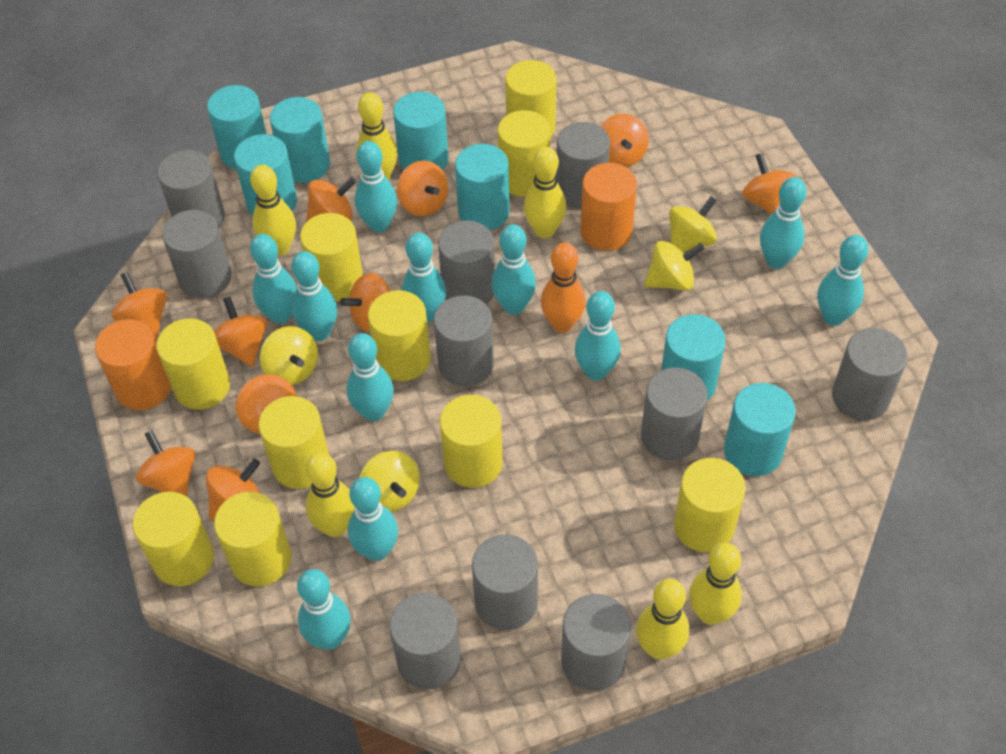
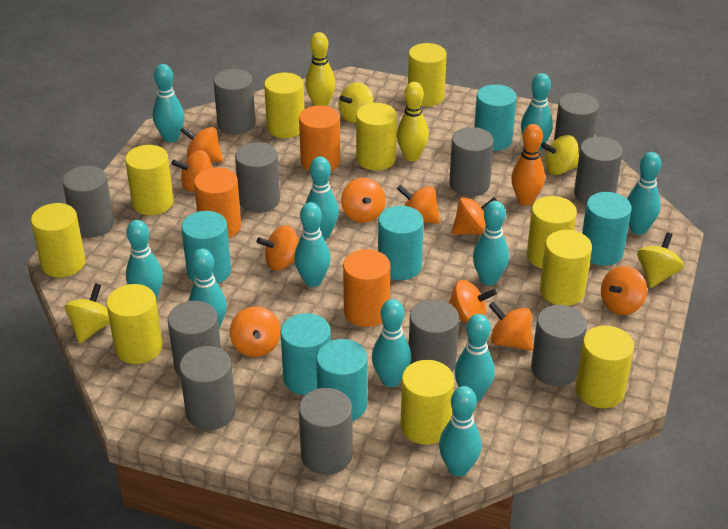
grey cylinder: [158,150,225,228] [162,210,232,298] [389,593,461,689] [434,295,494,387] [438,221,495,304] [472,534,538,630] [556,122,610,209] [561,594,631,691] [641,367,708,460] [832,328,908,421] = 10 -> [62,166,114,238] [168,301,221,377] [179,346,236,430] [213,69,256,134] [235,142,280,213] [299,388,353,475] [409,299,459,372] [449,127,494,197] [531,305,587,386] [554,93,599,152] [574,137,623,205] = 11
orange cylinder: [95,319,171,410] [580,163,637,251] = 2 -> [194,167,241,238] [299,105,340,172] [343,249,390,327] = 3
turquoise cylinder: [207,85,266,170] [234,134,297,215] [270,97,330,183] [393,92,449,170] [455,144,510,230] [661,314,726,400] [724,383,796,476] = 7 -> [181,211,231,284] [280,313,331,395] [316,339,368,421] [378,206,424,280] [474,84,517,151] [582,192,632,266] = 6
yellow bowling pin: [250,165,296,256] [306,452,355,537] [356,92,397,180] [524,147,566,238] [636,579,689,660] [689,543,742,625] = 6 -> [305,32,336,106] [397,82,429,161] = 2

